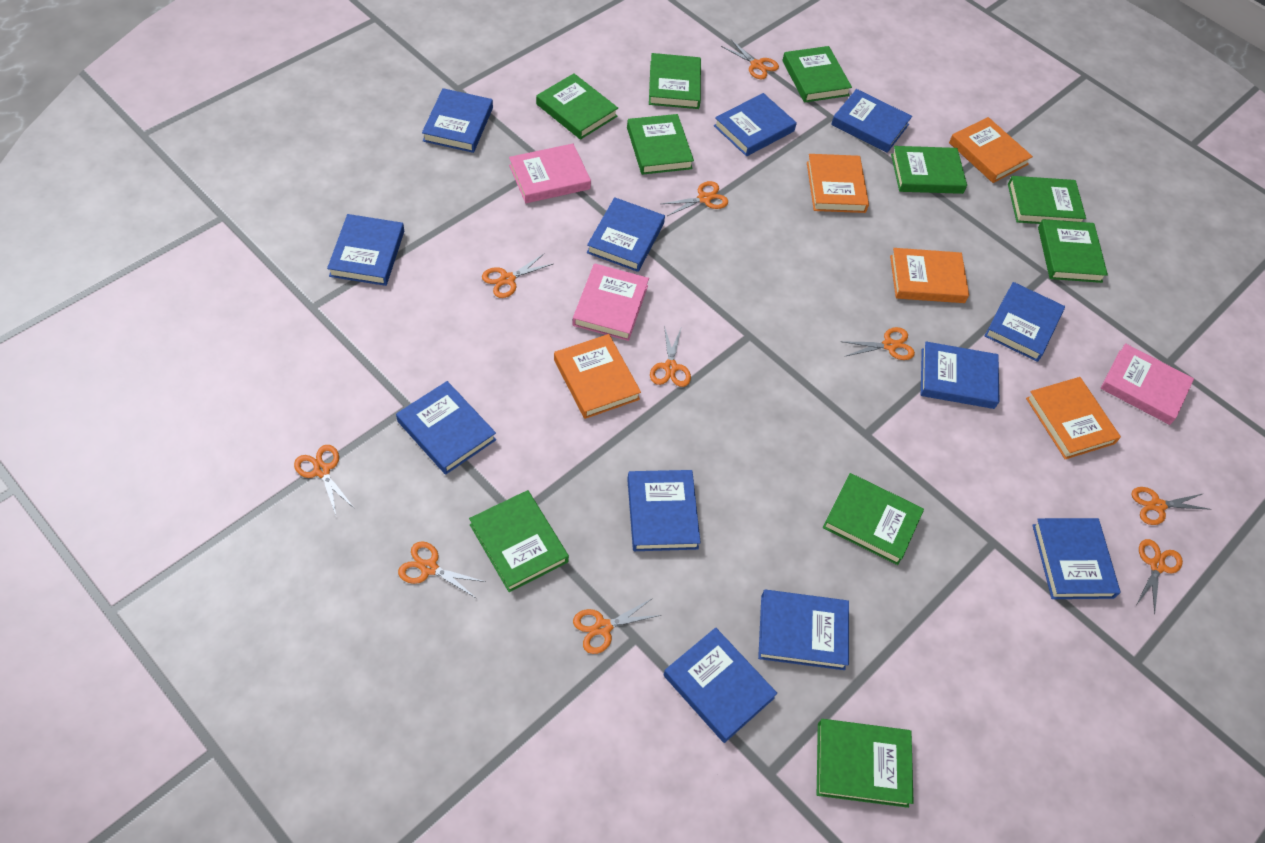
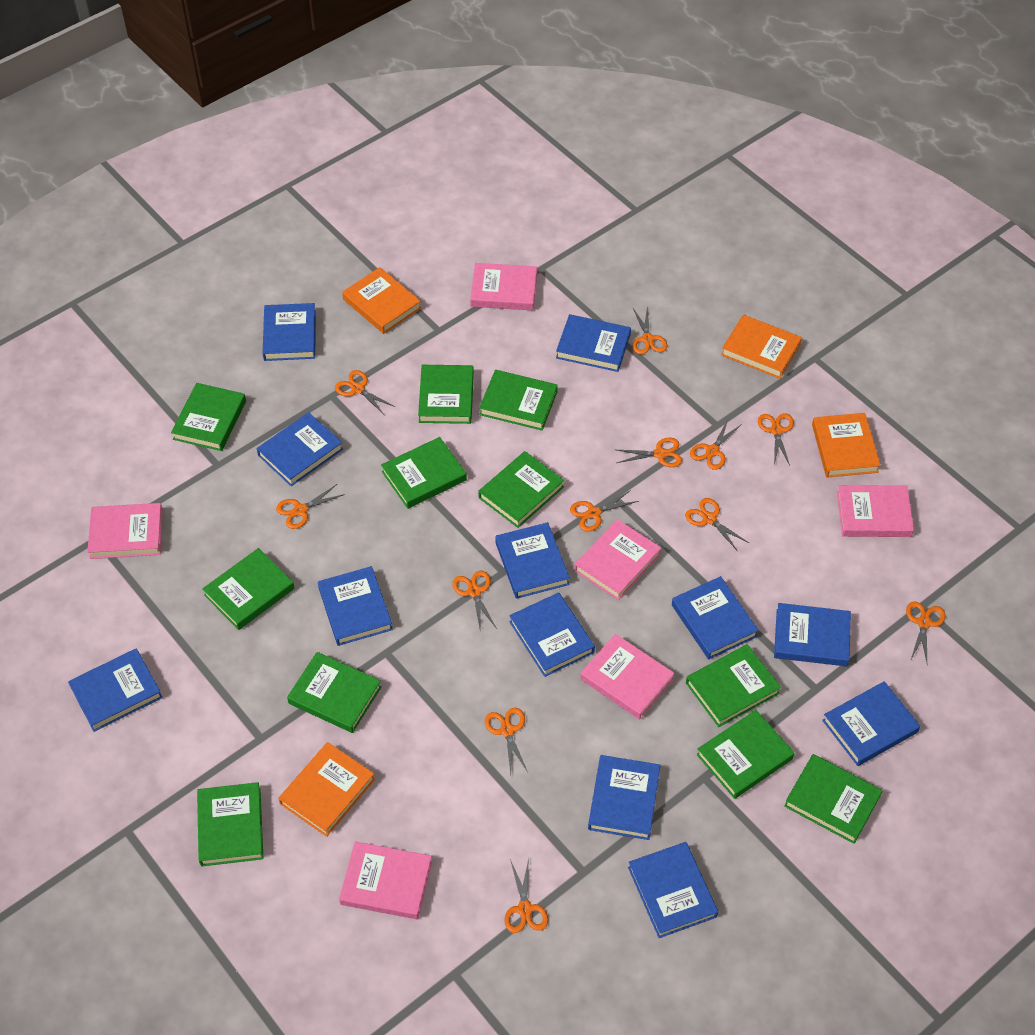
green book: [469,490,569,592] [536,73,618,140] [627,114,694,175] [649,53,701,109] [782,46,852,103] [817,719,914,808] [823,473,924,565] [891,146,967,194] [1008,176,1086,224] [1038,219,1108,283] = 10 -> [171,383,246,451] [197,782,264,866] [202,548,295,630] [287,652,382,733] [381,437,467,509] [418,365,474,424] [478,451,564,528] [479,370,558,430] [686,644,781,727] [697,710,795,799] [784,754,883,844] = 11
orange book: [554,334,641,419] [807,154,869,213] [890,248,969,303] [949,117,1033,183] [1026,377,1121,459] = 5 -> [278,742,375,837] [342,267,421,334] [721,314,802,379] [812,413,881,478] = 4
orange scissors: [294,445,355,515] [398,541,486,599] [482,253,553,298] [573,598,661,654] [650,325,691,387] [661,181,728,216] [721,40,779,79] [841,327,915,360] [1131,487,1211,525] [1137,539,1183,615] = 10 -> [276,484,345,529] [335,370,395,416] [452,571,497,629] [485,708,528,774] [504,858,548,933] [570,490,639,532] [617,438,682,467] [633,306,667,355] [685,498,749,550] [690,419,742,470] [758,413,794,465] [906,601,946,662] = 12
pink book: [509,144,591,203] [572,263,649,341] [1101,343,1194,425] = 3 -> [87,503,163,559] [339,841,432,919] [470,263,537,310] [574,519,661,600] [580,634,675,719] [837,485,914,537] = 6

